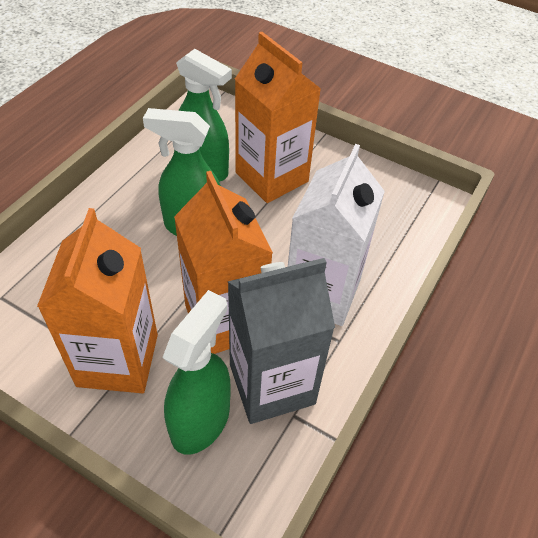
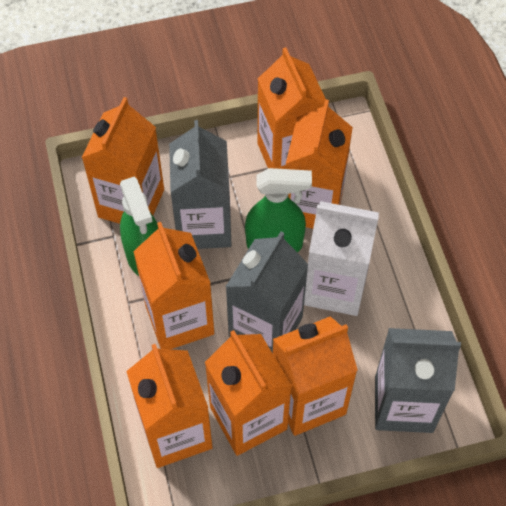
green spray bottle: [143,108,221,236] [162,290,231,455] [176,49,232,182] = 3 -> [120,176,158,276] [245,168,312,253] = 2
grey carton: [227,258,335,424] = 1 -> [169,120,232,249] [226,232,309,353] [375,328,461,433] = 3
orange carton: [37,208,158,393] [174,171,273,354] [235,32,321,203] = 3 -> [81,97,164,224] [126,344,213,468] [133,222,214,349] [205,330,292,456] [258,47,329,169] [273,316,358,436] [286,99,353,229] = 7

